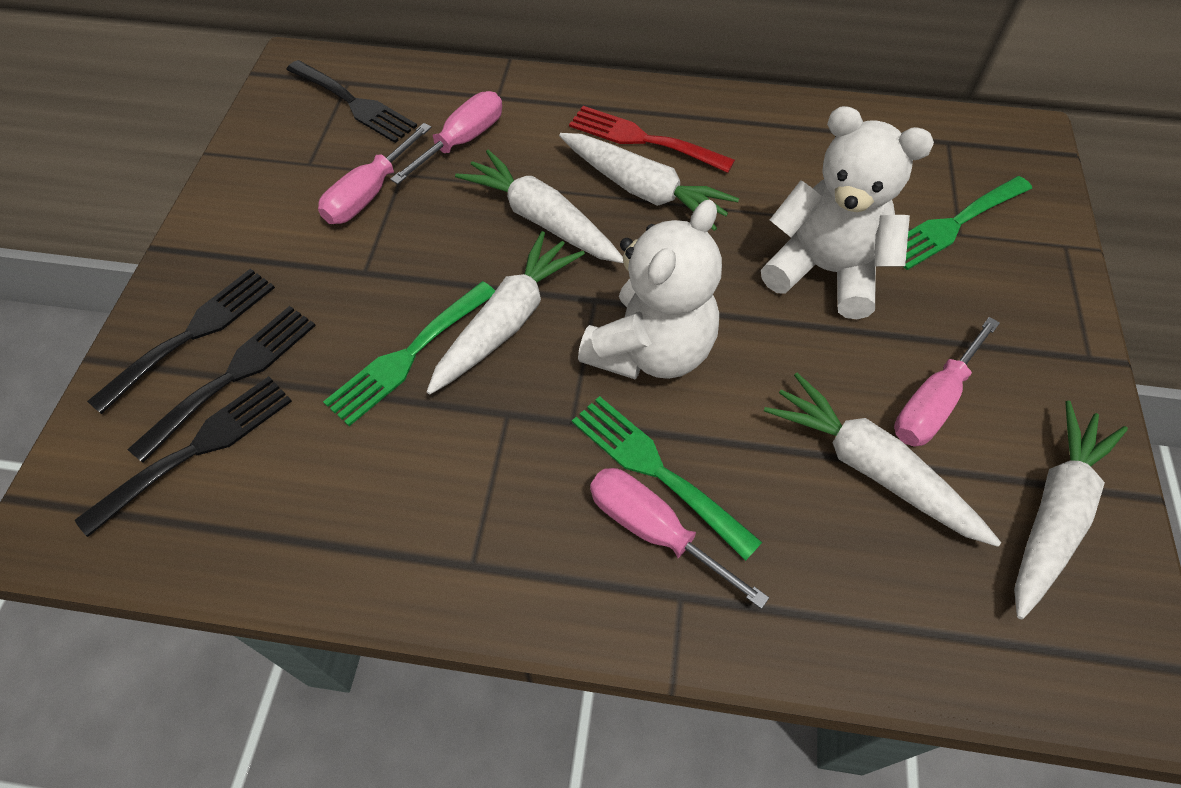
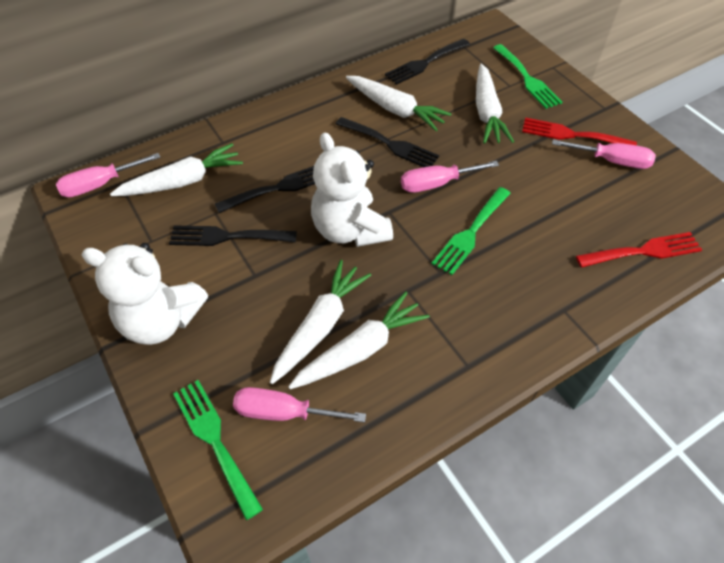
red fork: [569,106,735,173] = 1 -> [522,117,637,146] [576,232,702,267] = 2

